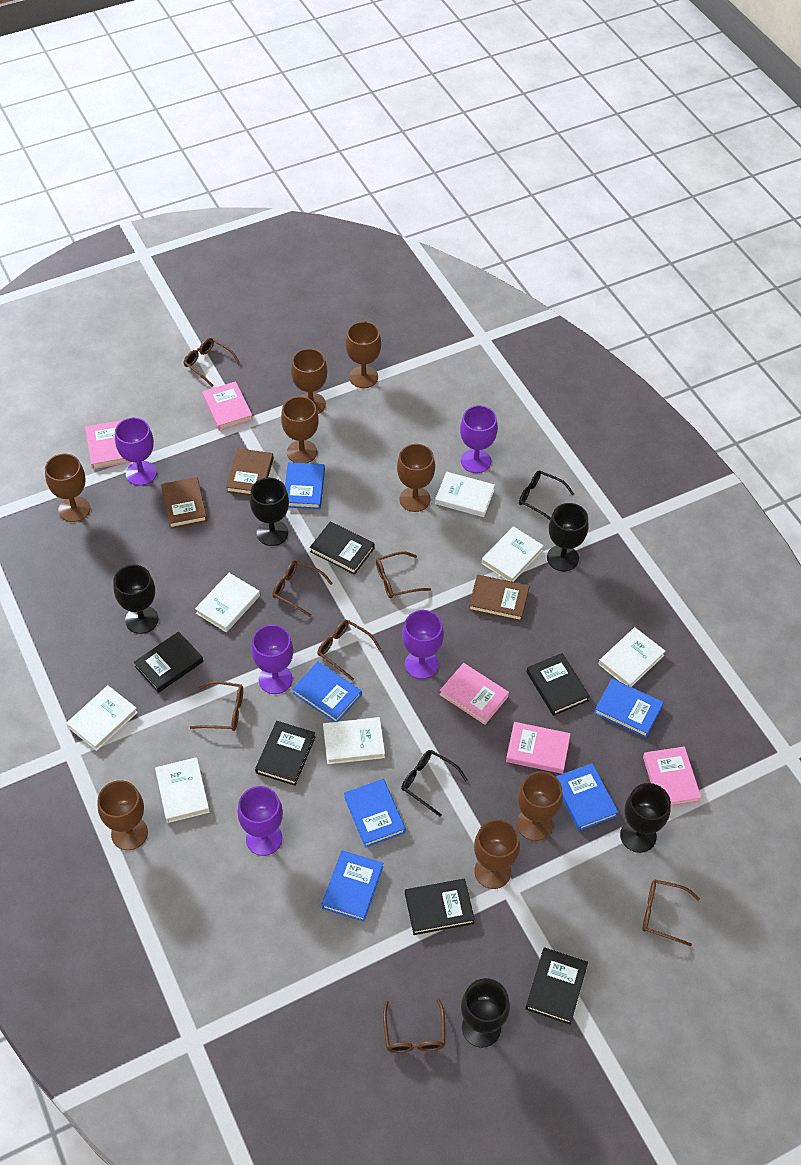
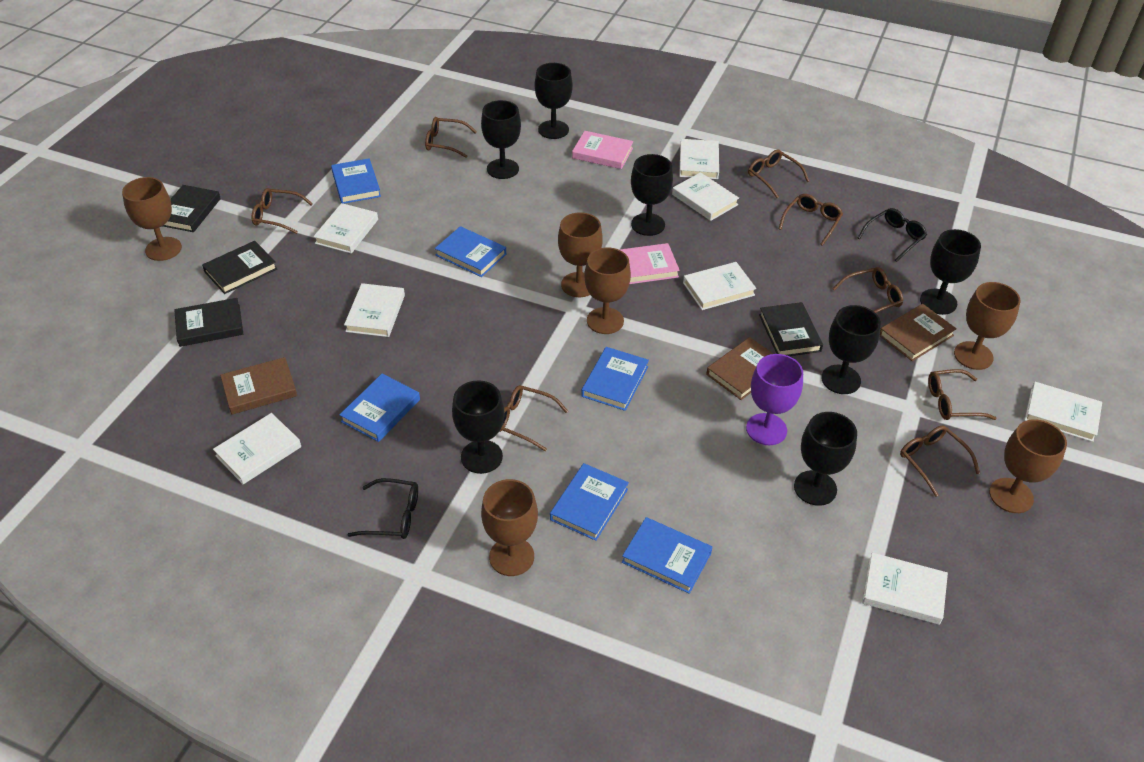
black book: [134,631,203,693] [255,721,316,786] [310,521,375,575] [405,879,475,935] [525,947,588,1024] [527,653,590,716] = 6 -> [163,185,221,232] [174,298,243,347] [202,241,277,294] [759,302,823,356] = 4
black goblet: [113,564,159,634] [250,478,289,546] [461,978,510,1048] [547,503,588,571] [620,783,671,853] = 5 -> [452,380,505,474] [481,100,521,179] [535,63,573,139] [631,154,673,236] [794,412,857,506] [821,305,881,394] [920,229,981,315] = 7
brown glasses: [184,338,240,387] [190,681,243,731] [272,560,333,617] [317,620,381,681] [376,551,431,599] [383,998,445,1053] [642,880,700,946] = 7 -> [252,188,313,234] [425,117,477,158] [499,385,568,451] [748,150,809,198] [779,194,843,246] [833,267,903,313] [900,425,980,497] [928,369,997,420] = 8
brown goblet: [45,454,90,522] [98,780,148,850] [281,396,319,463] [291,348,327,414] [345,321,381,388] [397,444,435,512] [474,819,520,889] [517,771,563,841] = 8 -> [122,177,182,261] [481,479,538,576] [558,212,602,297] [584,247,631,334] [954,282,1021,370] [989,419,1067,513] = 6
pink book: [85,420,129,469] [202,381,253,431] [439,663,509,725] [506,722,571,774] [643,746,701,807] = 5 -> [572,131,633,169] [620,243,680,284] = 2
purple goblet: [115,418,157,486] [237,786,283,856] [251,625,293,694] [402,610,444,679] [460,406,498,473] = 5 -> [746,354,803,445] = 1
white book: [66,685,138,751] [155,757,210,823] [195,573,260,632] [323,717,385,764] [435,472,495,517] [481,526,544,582] [598,627,665,687] = 7 -> [213,413,301,484] [313,203,378,253] [344,283,405,337] [672,172,739,221] [679,139,719,179] [683,262,756,310] [862,553,948,625] [1025,382,1102,442] = 8

